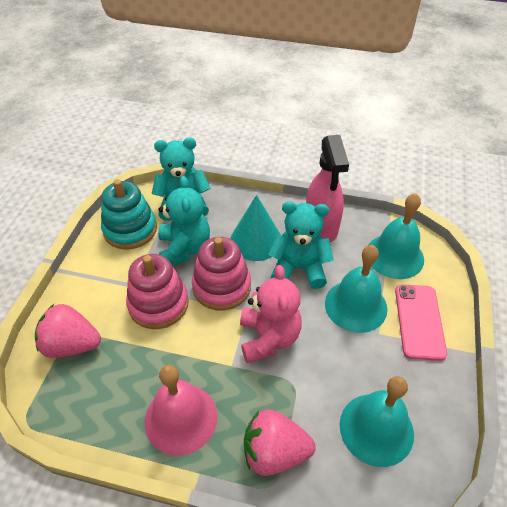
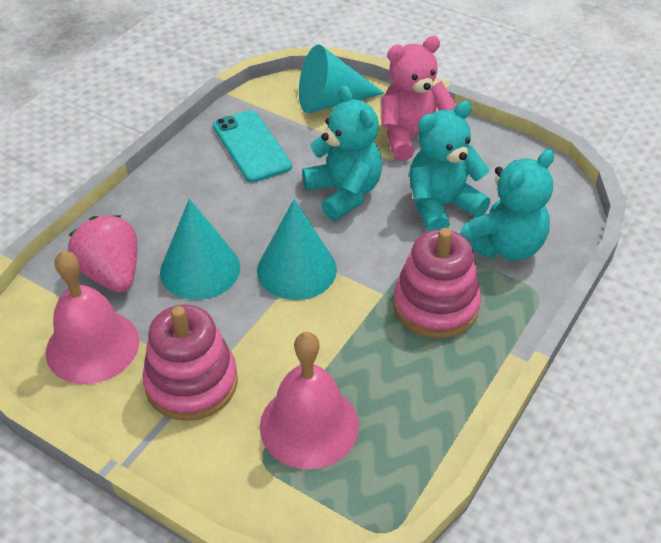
pink bell: [145,365,218,456] = 1 -> [46,250,139,384] [260,332,359,469] = 2
pink phone: [395,284,447,361] = 1 -> none = 0
pink spray bottle: [306,135,349,243] = 1 -> none = 0
pink strawberry: [35,304,101,358] [244,409,316,476] = 2 -> [68,215,137,293] = 1
turquoise bell: [325,245,387,333] [340,376,414,467] [369,193,424,279] = 3 -> none = 0
turquoise cone: [230,195,281,261] = 1 -> [160,199,240,300] [257,199,337,300] [299,45,385,113] = 3
turquoise phone: none = 0 -> [213,110,292,182] = 1
turquoise stacking toy: [101,179,157,249] = 1 -> none = 0

